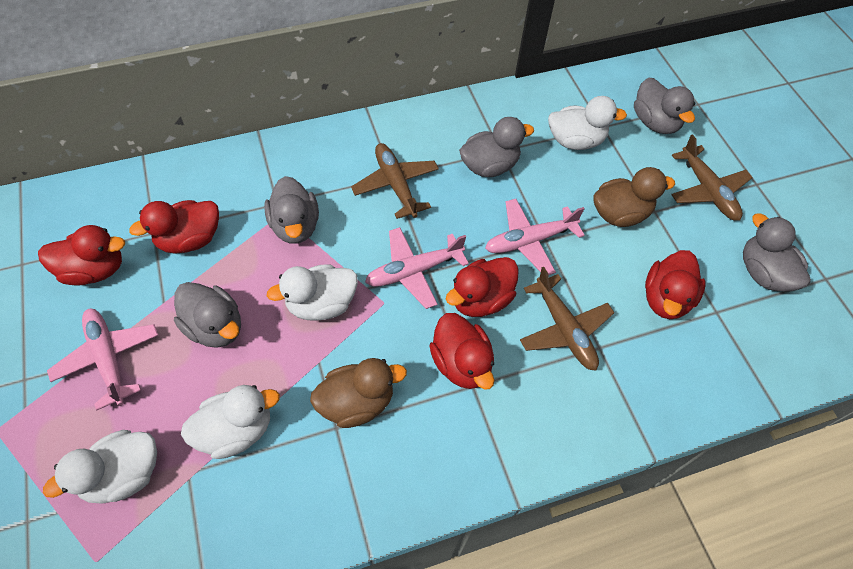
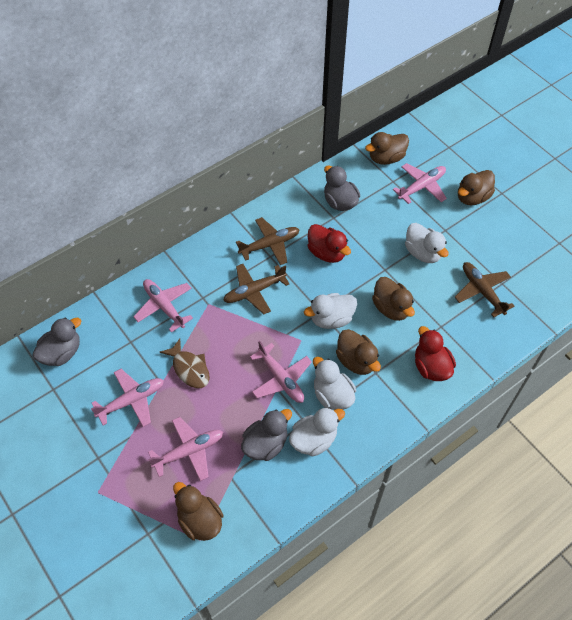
brown duck: [310,358,407,428] [593,167,675,227] = 2 -> [173,482,223,541] [336,329,381,375] [365,132,409,165] [372,277,415,321] [458,170,495,205] = 5
brown fish: none = 0 -> [160,339,210,388] = 1
grey duck: [174,282,241,348] [264,176,319,244] [459,117,534,177] [634,77,695,134] [743,213,811,291] = 5 -> [32,318,81,366] [241,409,292,461] [324,166,360,211] = 3
pink plane: [47,309,158,410] [365,227,469,309] [485,199,585,275] = 3 -> [91,369,164,427] [133,279,193,332] [148,417,223,481] [250,341,312,403] [393,163,447,204] = 5
red duck: [38,225,125,286] [129,200,219,253] [429,313,494,390] [446,257,519,317] [645,250,706,319] = 5 -> [308,224,351,263] [415,326,456,381] = 2

